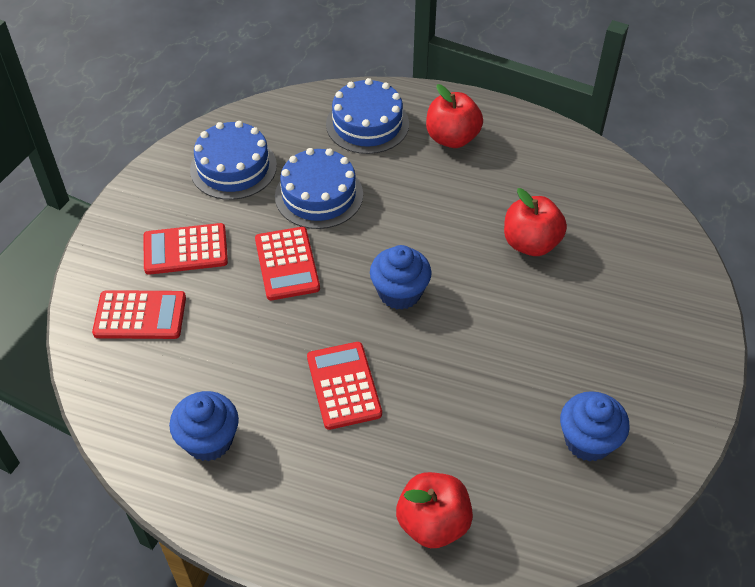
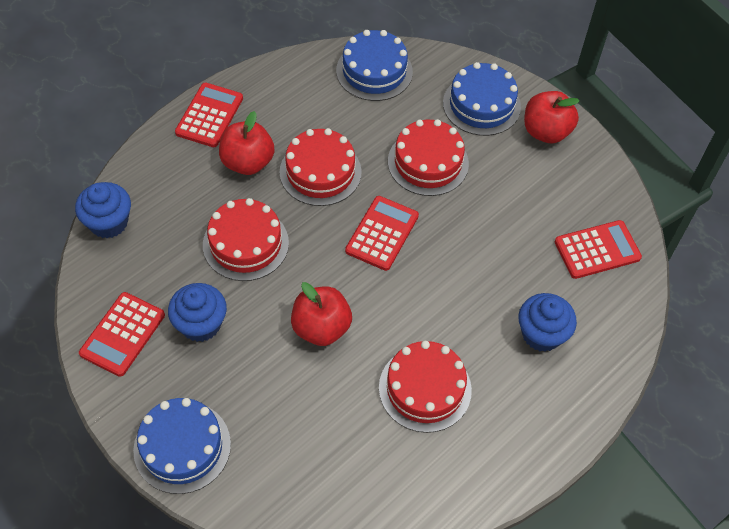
red cake: none = 0 -> [203,198,289,281] [280,128,362,206] [379,341,472,433] [388,119,469,196] = 4

